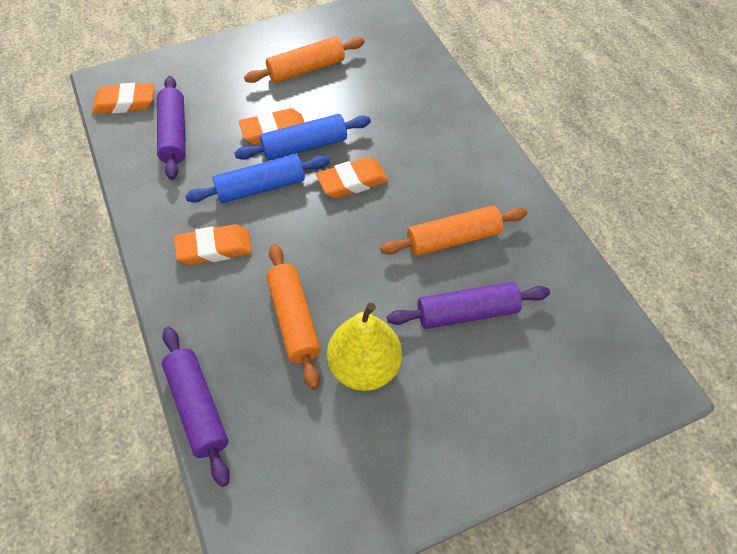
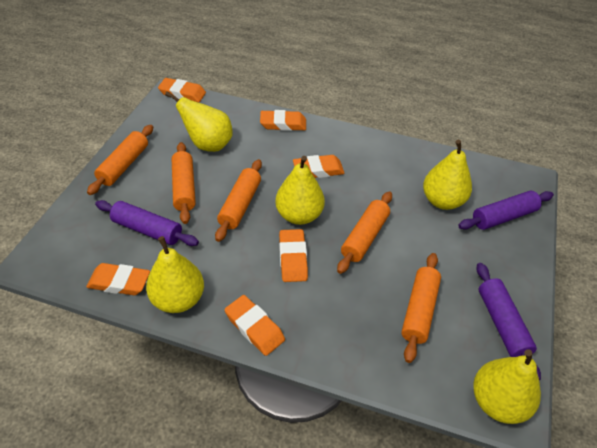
blue rolling pin: [185,154,330,203] [234,114,371,161] = 2 -> none = 0
orange eraser: [92,83,154,114] [174,224,252,265] [239,108,305,145] [316,157,388,198] = 4 -> [86,263,150,295] [158,78,206,102] [225,295,285,356] [260,110,306,131] [279,229,308,282] [293,155,345,178] = 6
orange rolling pin: [244,36,365,83] [266,244,321,389] [380,206,527,256] = 3 -> [87,125,153,195] [172,142,196,224] [215,159,262,242] [337,191,392,274] [401,253,441,363] = 5
yellow pear: [327,303,402,391] = 1 -> [146,236,204,313] [165,91,233,152] [275,156,325,225] [423,140,472,210] [473,349,541,424] = 5

